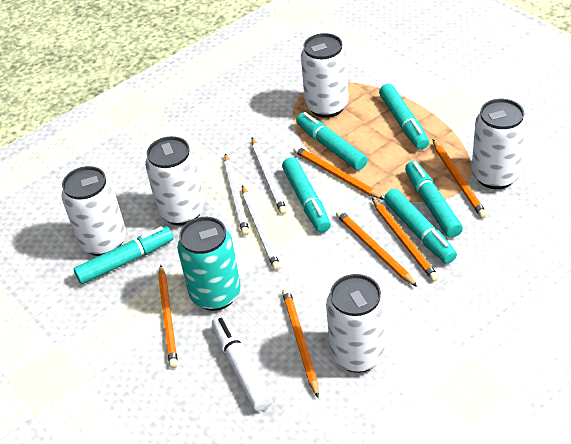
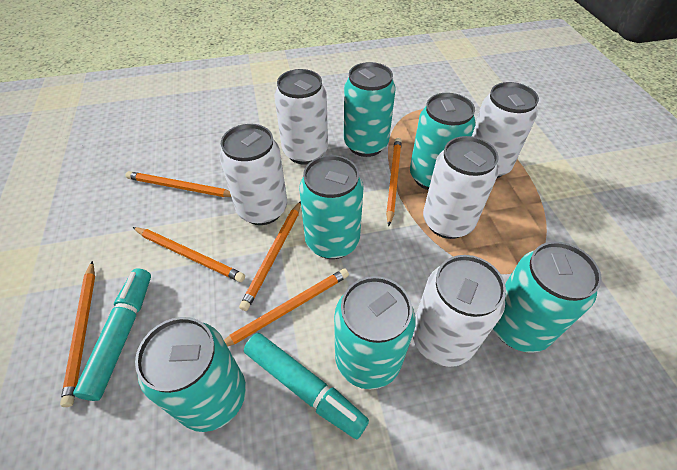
turquoise can: [177,217,241,311] = 1 -> [135,317,246,432] [299,155,363,259] [334,276,416,389] [344,62,396,157] [410,93,476,190] [493,242,602,353] = 6
turquoise marker: [74,226,174,284] [282,157,331,233] [296,112,368,170] [379,84,429,150] [384,189,457,264] [405,161,463,238] = 6 -> [73,268,151,401] [244,333,369,439] = 2
white marker: [212,315,273,411] = 1 -> none = 0
white pencil: [224,153,250,236] [242,185,281,270] [252,137,287,214] = 3 -> none = 0

